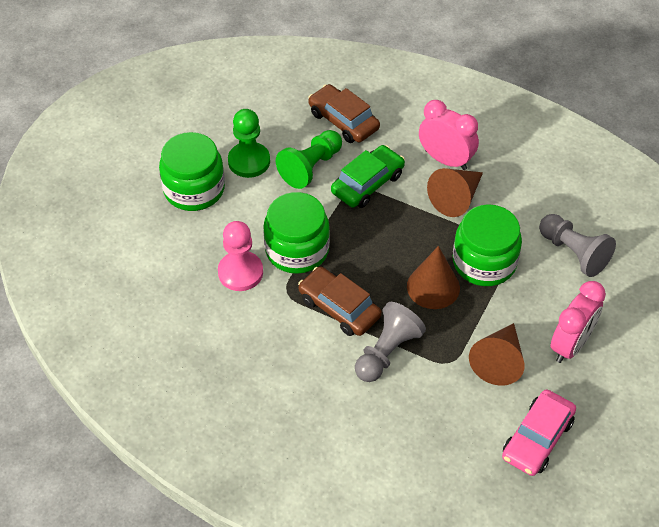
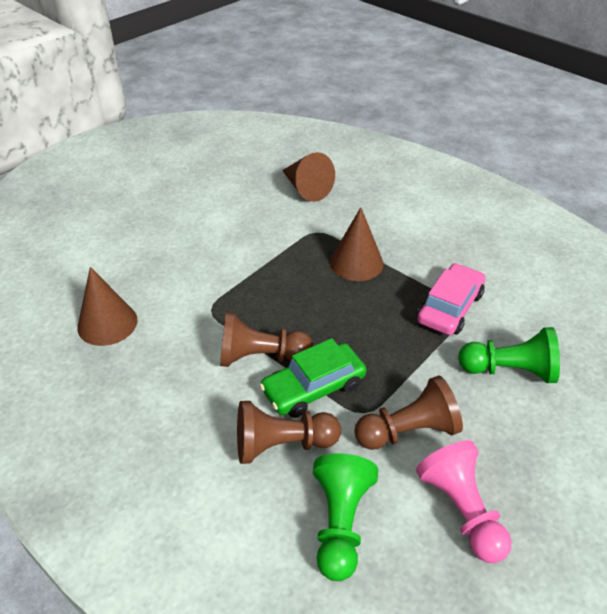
brown car: [298,266,382,336] [308,84,380,143] = 2 -> none = 0
brown pawn: none = 0 -> [220,312,313,367] [237,401,341,464] [354,376,463,450] = 3
green jar: [159,132,225,211] [263,192,330,274] [453,204,522,286] = 3 -> none = 0
grey pawn: [355,302,426,382] [539,214,616,277] = 2 -> none = 0
pink clock: [419,100,479,170] [551,281,606,363] = 2 -> none = 0

